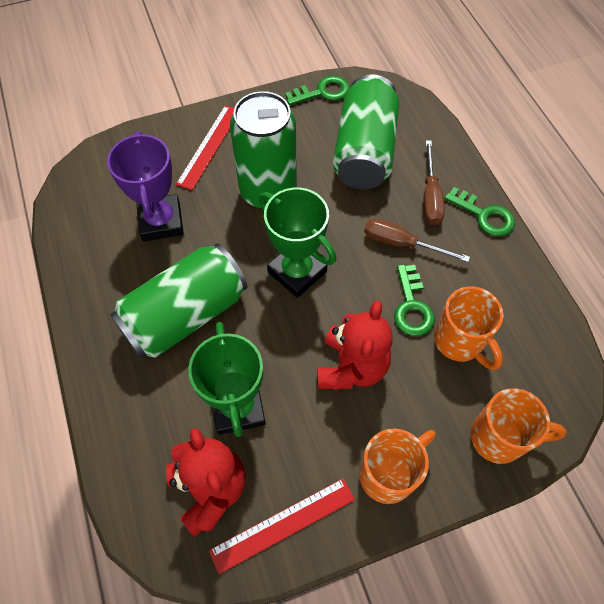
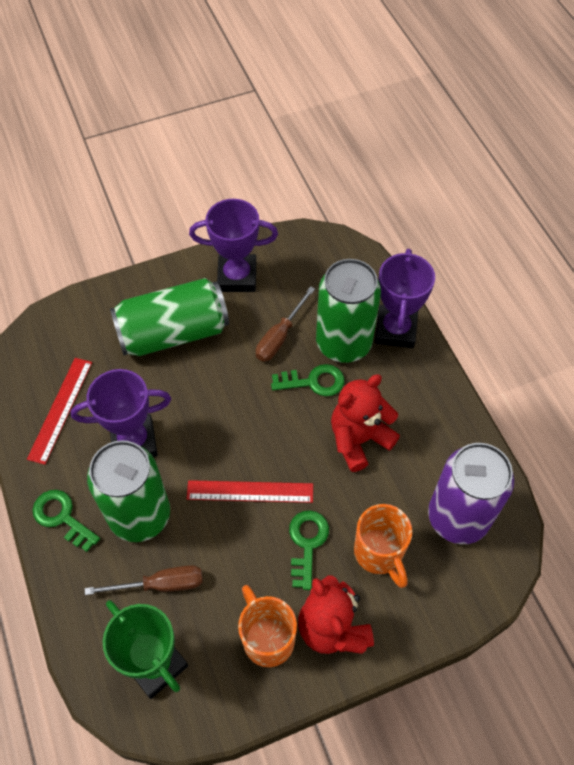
green trophy: [188,322,266,437] [259,187,336,298] = 2 -> [103,600,188,699] = 1
orange mug: [359,429,436,504] [434,286,503,370] [470,388,567,464] = 3 -> [238,585,297,667] [354,504,412,588] = 2
purple can: none = 0 -> [428,443,514,544] = 1
purple trophy: [107,131,184,241] = 1 -> [71,369,171,457] [189,199,278,292] [375,249,435,348] = 3

